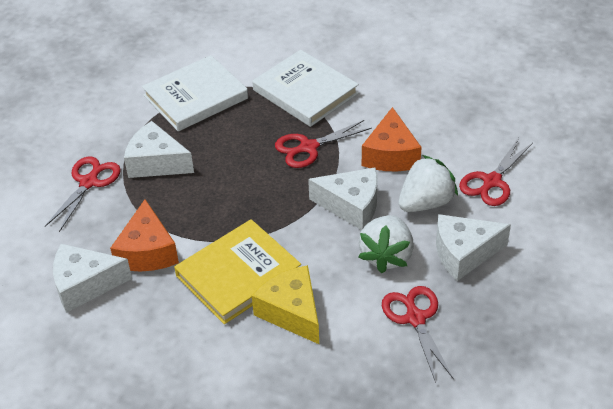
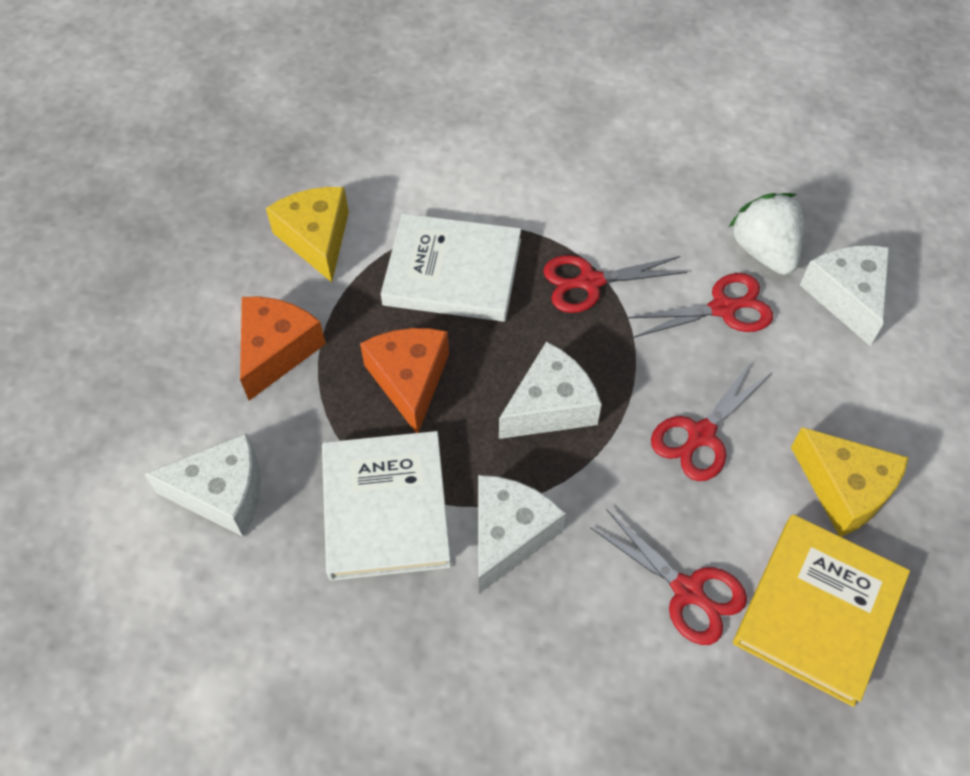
white strawberry: [358,215,414,273] [399,155,458,212] = 2 -> [729,193,804,275] = 1
yellow cheese: [252,265,319,344] = 1 -> [266,187,349,282] [791,427,909,537] = 2

